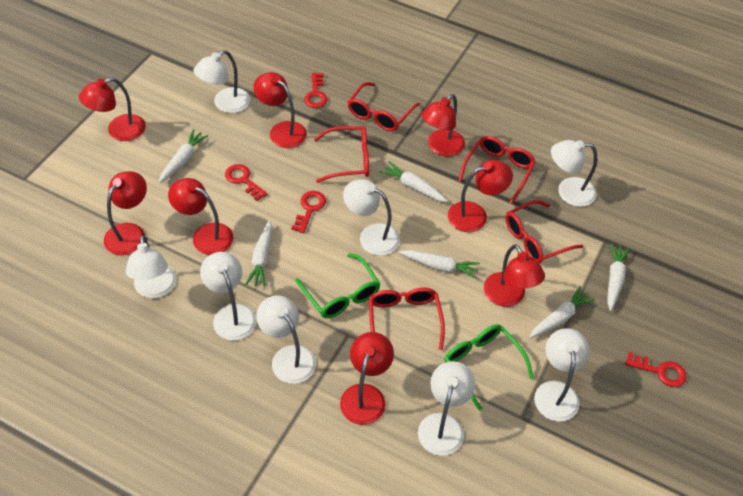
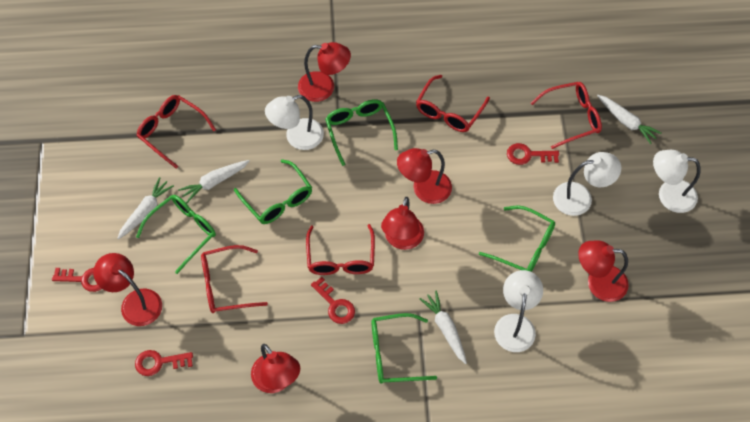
green glasses: [295,253,380,318] [445,324,534,411] = 2 -> [136,195,216,274] [234,159,312,224] [325,99,398,166] [371,313,437,384] [479,205,555,272] = 5
red lamp: [79,77,146,141] [104,171,147,255] [168,178,234,255] [253,72,307,148] [340,332,394,425] [421,94,465,157] [448,160,513,232] [484,244,545,307] = 8 -> [93,253,162,326] [251,344,300,393] [298,42,351,102] [381,197,424,250] [397,148,452,204] [578,240,629,302] = 6
white carrot: [159,129,209,183] [245,220,272,287] [379,161,448,202] [399,250,480,279] [529,286,595,338] [607,243,630,311] = 6 -> [117,177,174,240] [178,160,249,203] [419,290,467,364] [597,95,661,144] = 4
white lamp: [126,235,176,298] [193,50,250,113] [200,252,256,341] [256,295,316,384] [343,179,400,256] [418,361,475,456] [534,328,589,422] [551,140,597,207] = 8 -> [265,95,324,150] [494,270,543,352] [553,152,621,216] [653,150,701,213] = 4

